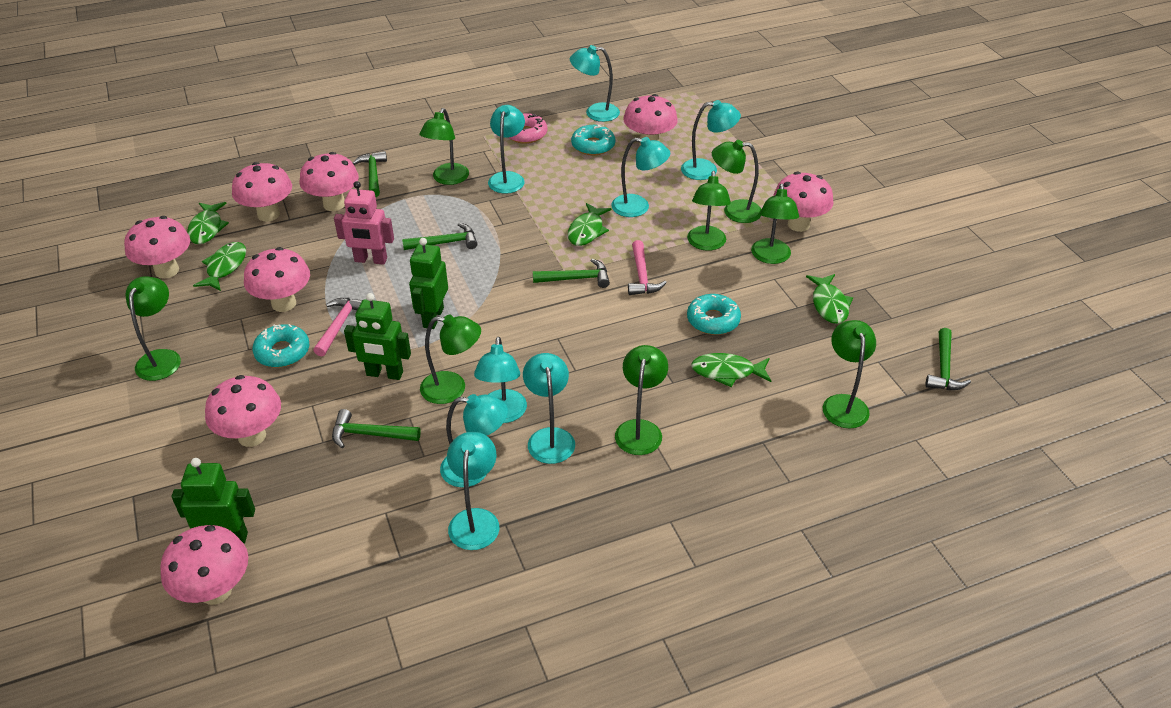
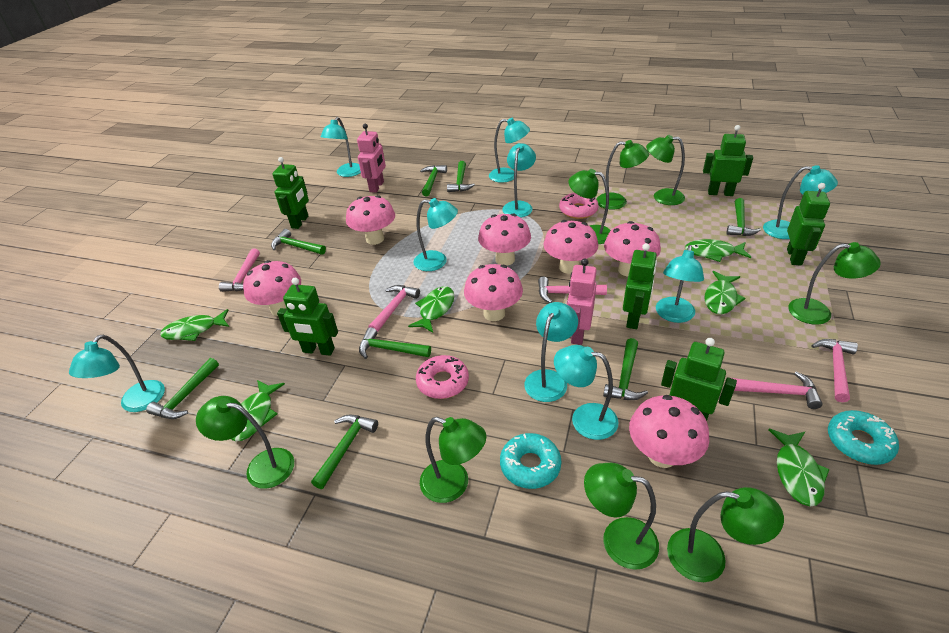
green fish: [187,202,229,244] [193,242,246,291] [568,203,612,246] [691,353,771,387] [806,274,853,324] = 5 -> [160,309,229,341] [231,380,285,441] [408,286,454,333] [685,239,751,262] [704,271,745,314] [768,429,830,506] = 6
green hammer: [332,409,421,448] [352,151,387,197] [402,223,478,250] [533,259,610,288] [925,328,971,390] = 5 -> [146,358,219,419] [271,229,326,255] [311,415,378,489] [359,327,431,359] [420,165,447,196] [447,161,475,192] [603,338,648,400] [727,198,761,236] = 8
green robot: [172,458,255,544] [344,293,411,380] [409,238,448,329] = 3 -> [272,157,309,229] [277,278,338,356] [623,243,657,329] [661,338,737,421] [703,125,753,196] [787,183,830,266] = 6
pink donut: [509,113,547,144] = 1 -> [416,355,469,399] [559,193,599,219] = 2
pink hammer: [313,298,362,356] [628,240,667,295] = 2 -> [219,248,260,292] [368,285,420,333] [538,277,607,303] [732,372,823,409] [811,339,858,402] = 5
pink mushroom: [124,216,190,279] [160,525,248,605] [205,375,281,447] [232,162,292,222] [244,247,310,312] [300,152,359,211] [623,94,678,146] [773,172,834,232] = 8 -> [243,260,301,316] [346,195,395,245] [464,264,523,321] [478,214,531,266] [543,220,598,274] [604,221,661,277] [629,395,709,468] = 7
pink robot: [334,181,394,265] = 1 -> [357,124,386,193] [567,258,597,345] = 2
turquoise donut: [252,324,309,367] [571,125,615,156] [687,294,741,335] = 3 -> [500,433,561,489] [828,410,899,465] = 2
turquoise lamp: [440,394,508,487] [447,431,499,550] [474,337,527,423] [488,105,525,194] [523,353,575,464] [570,45,620,122] [611,137,670,217] [681,100,741,180] = 8 -> [69,334,165,412] [321,117,361,177] [413,198,458,271] [489,118,530,183] [502,143,536,218] [524,302,578,402] [554,345,618,440] [656,245,704,323] [763,165,838,239] = 9

